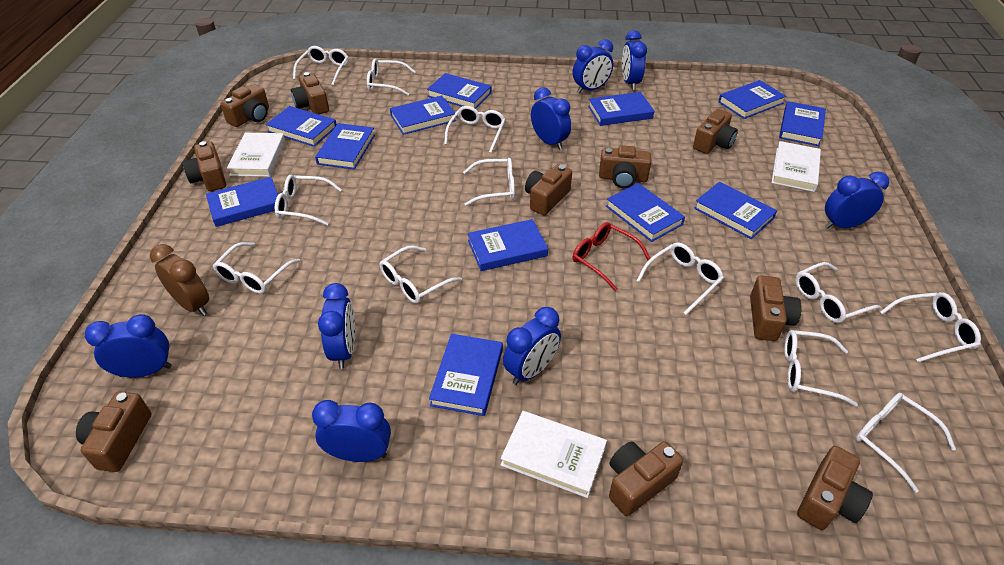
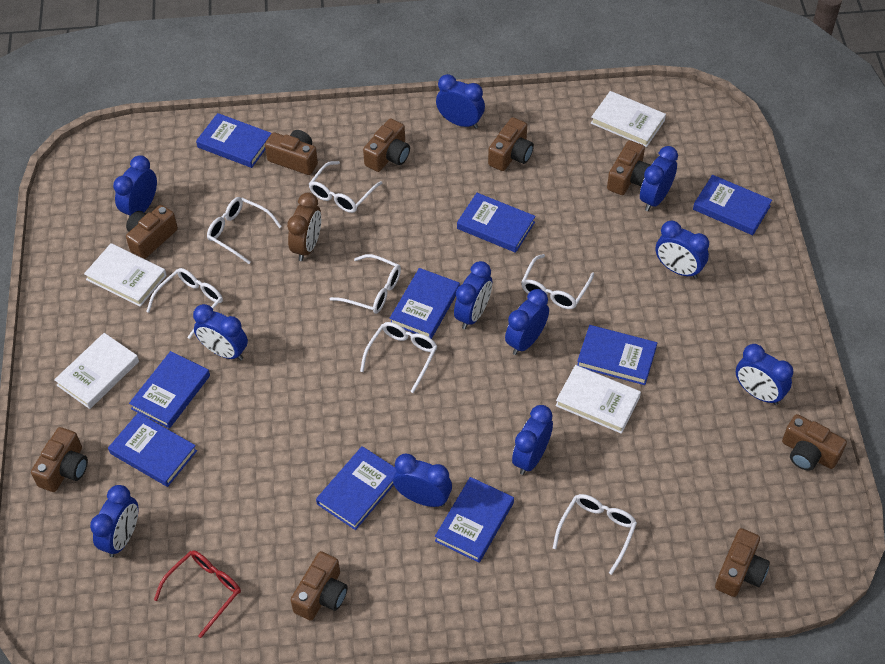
blue book: [206,177,278,227] [266,106,337,147] [315,123,375,169] [390,95,456,135] [427,73,492,109] [429,334,503,416] [468,219,548,271] [588,92,654,126] [606,183,685,242] [694,182,777,239] [718,80,786,119] [779,101,826,146] = 12 -> [108,413,197,487] [129,351,210,429] [196,113,272,168] [316,446,396,530] [390,268,460,339] [435,477,514,563] [457,193,535,253] [577,325,657,385] [693,175,772,235] = 9
blue clock: [85,314,172,377] [312,400,391,462] [318,283,355,369] [503,307,561,385] [531,87,571,150] [573,39,613,94] [622,30,647,90] [825,172,889,229] = 8 -> [90,485,139,557] [113,155,157,217] [193,304,248,361] [393,454,452,507] [436,74,485,129] [454,261,492,329] [505,289,549,355] [512,405,553,475] [640,146,678,211] [656,220,709,279] [736,344,793,405] = 11
brown camera: [76,392,151,472] [182,141,226,191] [220,84,269,127] [291,72,329,114] [525,164,572,215] [599,145,651,188] [609,441,684,516] [693,109,738,154] [750,275,802,341] [797,446,873,530] = 10 -> [31,427,88,492] [126,205,178,259] [265,130,318,175] [291,551,348,621] [363,119,410,172] [488,117,534,171] [607,140,651,195] [715,528,770,597] [782,414,847,471] = 9
white book: [227,133,285,177] [501,411,607,498] [772,141,821,192] = 3 -> [54,333,139,409] [84,243,167,307] [556,365,641,434] [591,91,666,147] = 4
white glasses: [213,242,300,294] [275,175,342,226] [293,46,349,85] [367,58,416,96] [380,245,462,304] [444,106,506,153] [463,158,515,206] [636,242,724,315] [784,330,858,407] [795,262,882,323] [855,393,956,493] [880,292,981,362] = 12 -> [146,268,223,339] [207,197,282,264] [309,161,382,213] [330,254,401,314] [360,322,438,393] [521,254,594,309] [553,494,637,575] = 7

